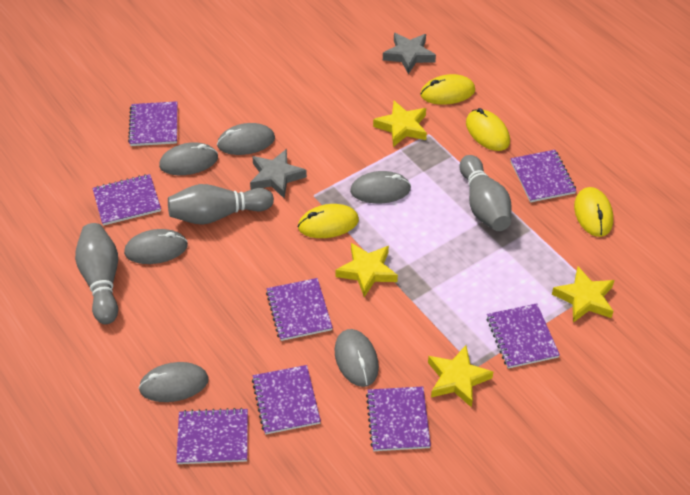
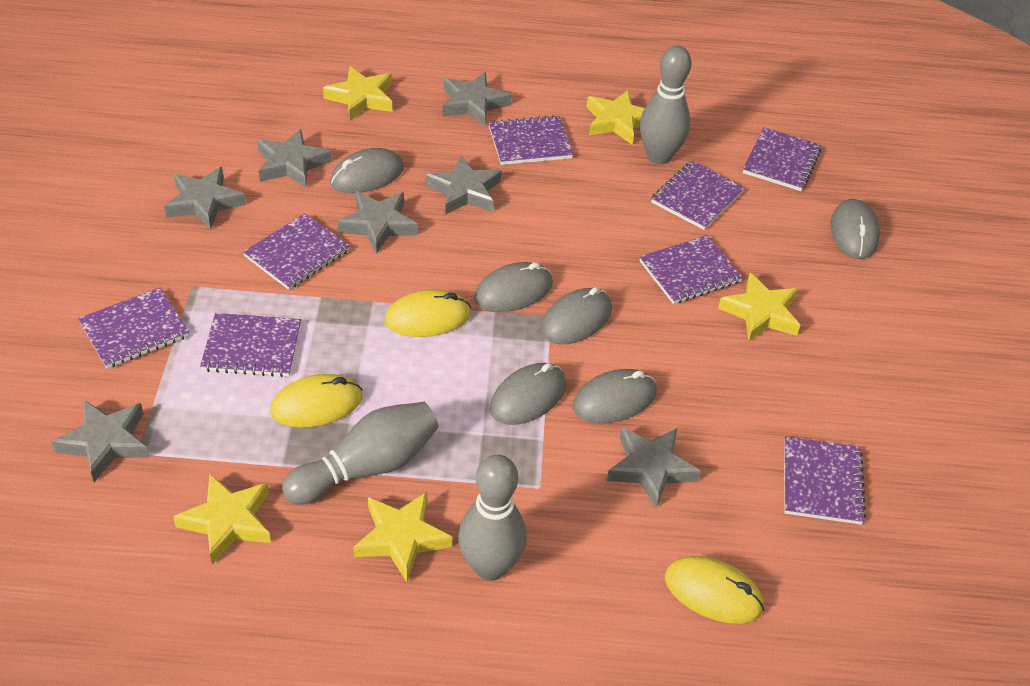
grey star: [250,149,307,198] [383,33,436,74] = 2 -> [52,400,150,482] [164,167,246,230] [257,129,332,188] [337,191,418,254] [426,155,502,215] [443,72,511,127] [607,427,701,508] = 7
yellow mouse: [298,204,359,238] [420,74,475,105] [466,108,510,151] [574,187,613,237] = 4 -> [270,374,363,428] [385,289,471,337] [665,556,764,624] = 3
yellow star: [335,243,398,297] [373,101,427,147] [428,345,493,408] [552,267,614,323] = 4 -> [173,474,271,565] [323,66,392,120] [353,492,452,582] [586,90,645,145] [718,273,800,342] = 5

